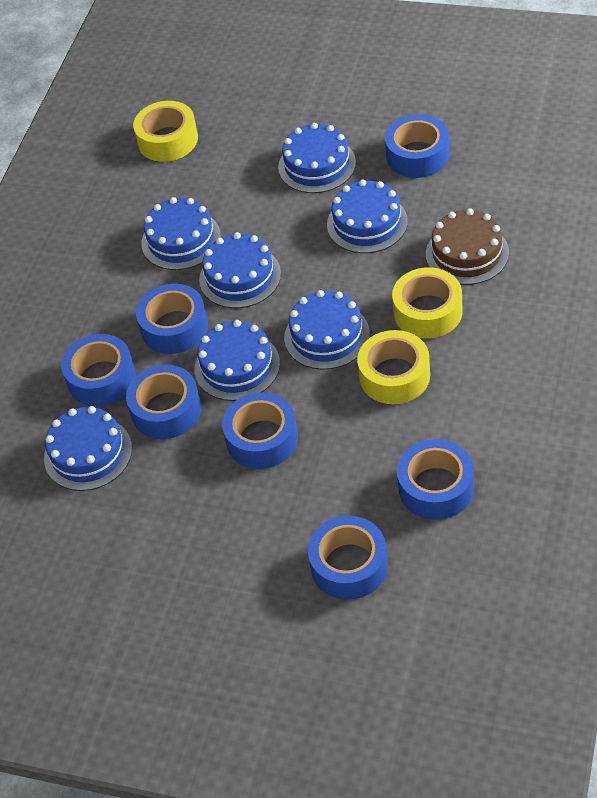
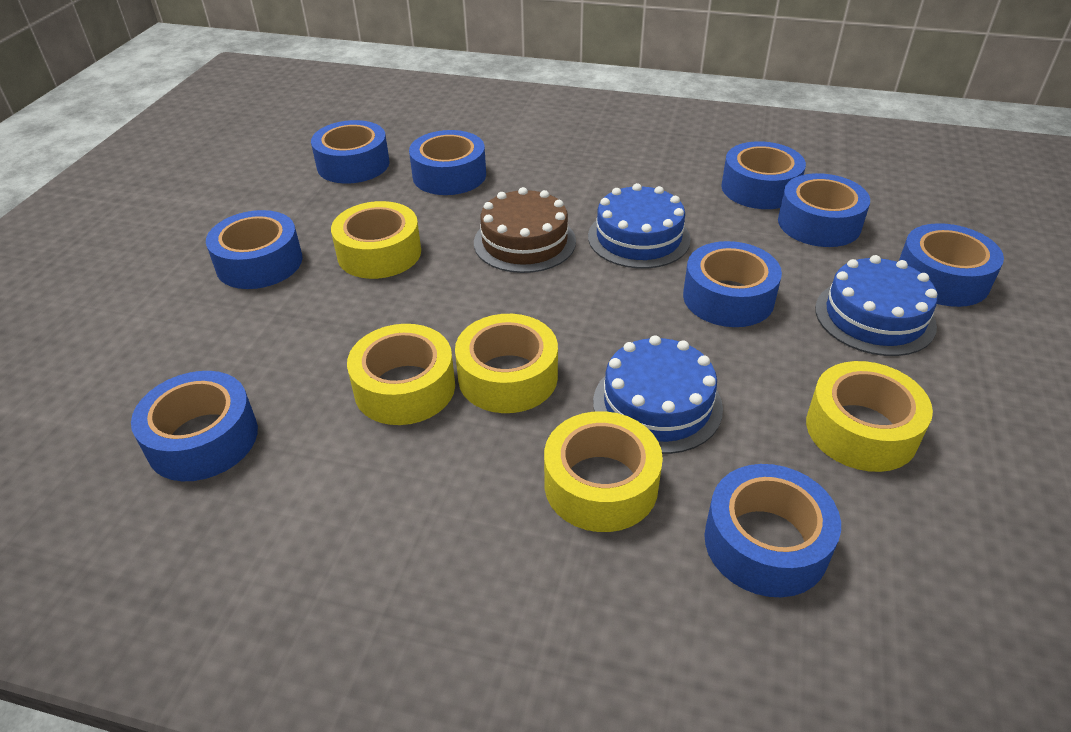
blue cake: [44,406,132,491] [142,197,221,270] [194,320,280,401] [199,232,281,308] [278,123,356,193] [284,290,370,370] [327,180,408,253] = 7 -> [588,183,691,269] [593,335,723,454] [815,255,938,356] = 3
blue tape: [61,334,136,406] [126,365,201,439] [136,284,208,354] [222,392,298,469] [308,516,388,600] [385,114,449,178] [397,439,474,520] = 7 -> [131,371,258,481] [206,210,302,289] [311,120,390,183] [409,130,486,195] [683,241,782,327] [704,464,841,597] [721,141,806,209] [778,173,870,247] [899,223,1004,307] = 9
yellow tape: [133,101,198,162] [357,330,430,404] [392,267,462,339] = 3 -> [331,201,421,279] [347,324,455,425] [455,314,558,413] [544,411,663,532] [806,361,933,472] = 5

